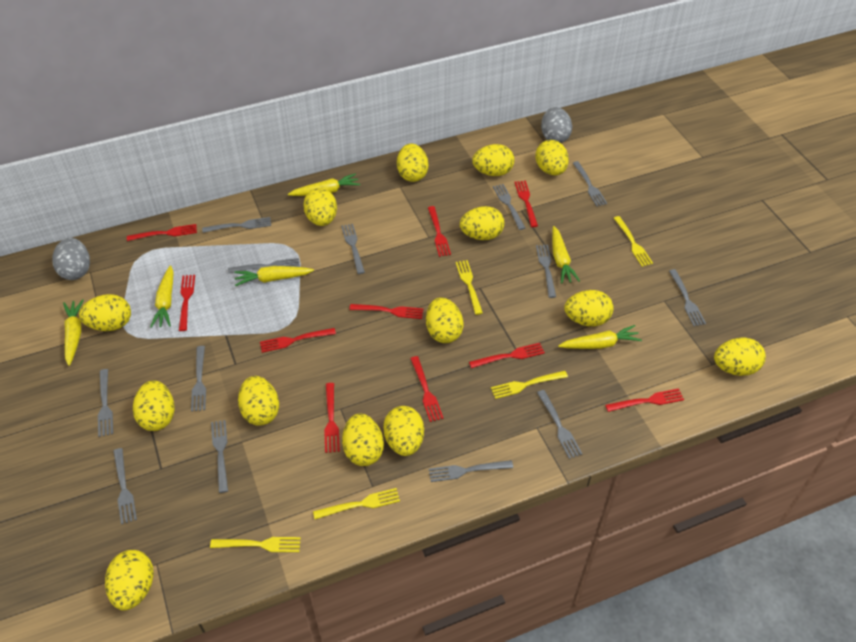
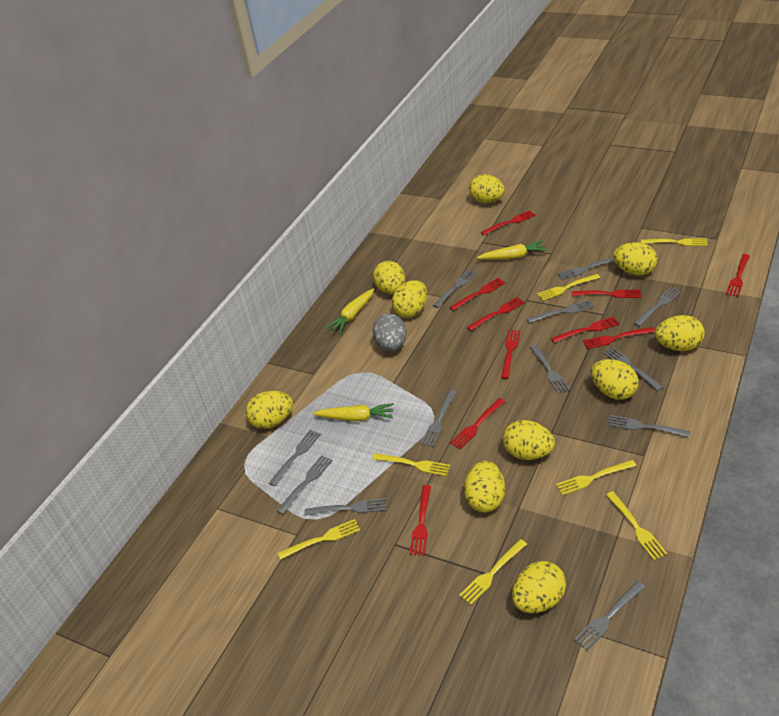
grey egg: [52,238,90,280] [541,107,572,143] = 2 -> [373,314,407,351] = 1
grey fork: [98,369,113,437] [113,448,137,524] [191,346,206,412] [202,217,271,233] [211,420,228,493] [228,258,300,273] [341,224,365,274] [429,460,513,482] [493,184,525,230] [536,245,556,298] [537,390,582,459] [573,161,607,207] [669,269,706,326] = 13 -> [269,430,321,486] [277,455,333,514] [305,498,386,516] [421,390,456,447] [433,270,477,308] [527,300,594,323] [530,344,571,394] [557,258,614,280] [574,581,645,650] [603,347,663,391] [607,415,691,437] [634,287,681,326] = 12
yellow carrot: [63,299,84,366] [150,265,174,328] [234,266,314,286] [288,173,360,196] [552,226,580,284] [558,325,642,349] = 6 -> [313,403,394,421] [326,288,374,333] [477,241,547,259] = 3
yellow egg: [79,294,131,331] [105,550,154,610] [133,380,174,431] [238,376,279,426] [303,188,337,226] [342,413,384,466] [383,406,424,456] [397,143,429,182] [426,297,463,343] [460,206,504,240] [472,144,514,176] [535,140,569,175] [564,290,614,326] [714,337,766,376] = 14 -> [246,391,293,429] [373,261,406,294] [392,280,427,318] [464,461,505,512] [469,174,505,203] [502,420,555,460] [512,561,566,613] [591,359,639,400] [613,242,657,275] [655,315,705,351] = 10
yellow fork: [210,537,301,552] [313,488,400,519] [456,260,483,315] [491,371,568,399] [614,216,653,267] = 5 -> [278,519,360,560] [372,453,450,476] [459,539,527,605] [537,274,600,301] [556,460,636,495] [606,491,667,560] [641,238,708,246] = 7

